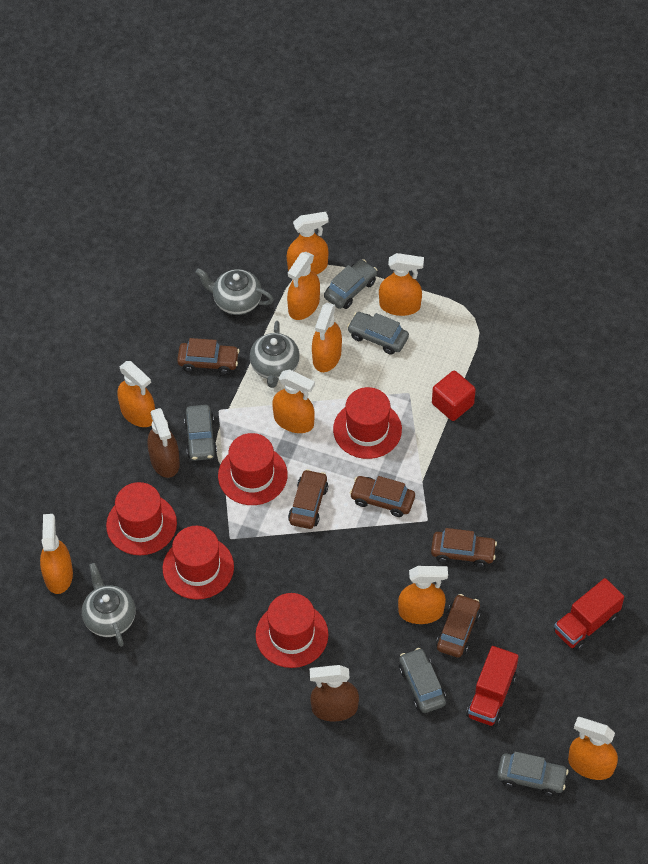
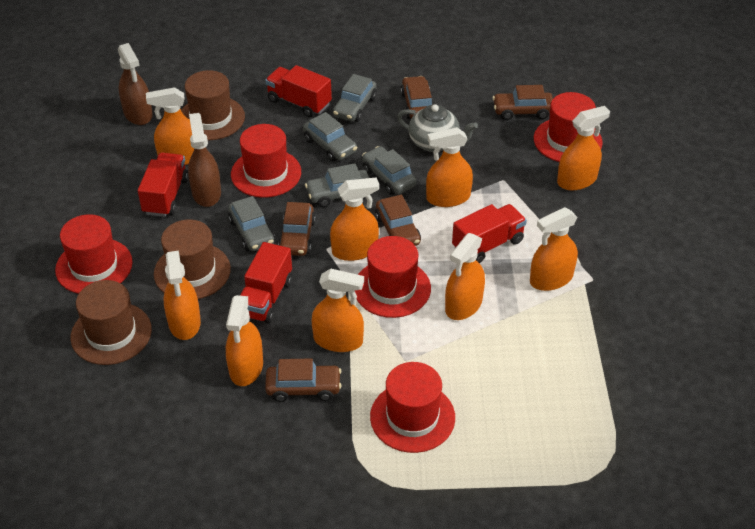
brown hat: none = 0 -> [70,280,152,365] [154,219,231,299] [181,70,245,140] = 3
grey teapot: [82,563,136,647] [195,268,274,315] [250,321,300,388] = 3 -> [397,104,478,152] = 1
red cube: [432,371,476,421] = 1 -> none = 0
red truck: [466,646,519,727] [554,578,624,651] = 2 -> [138,153,188,217] [240,242,292,323] [265,65,332,117] [452,204,527,263] = 4

